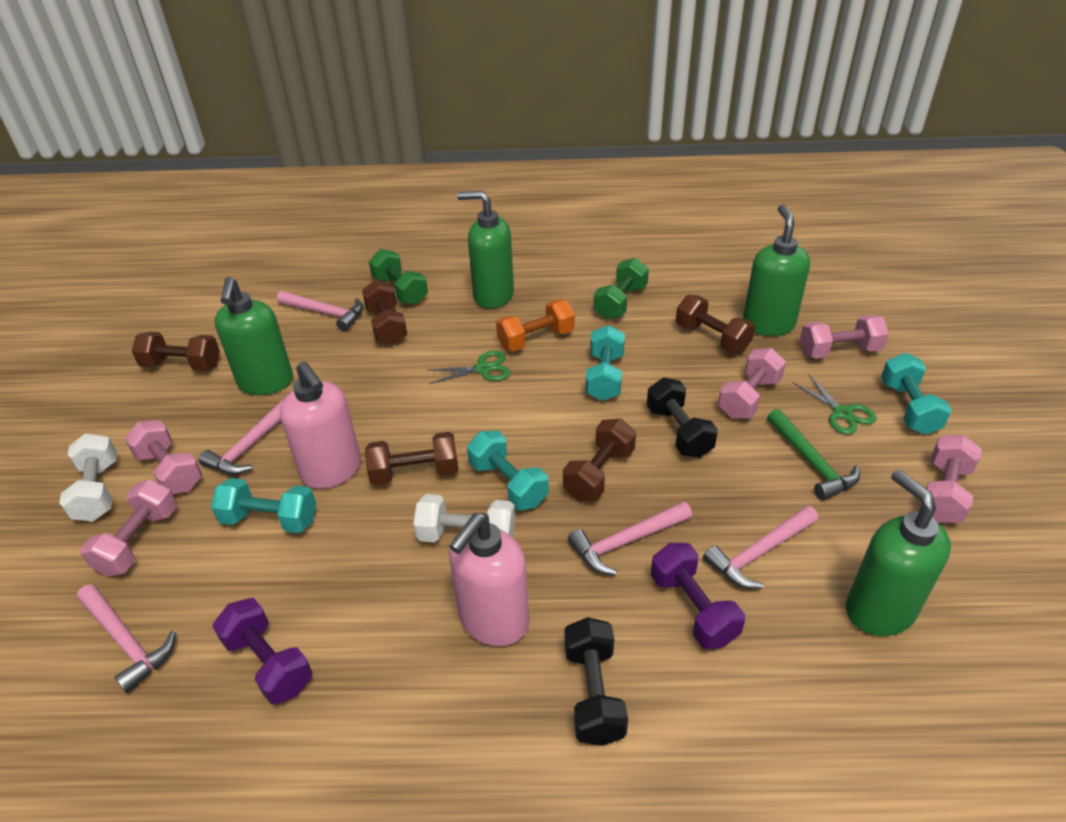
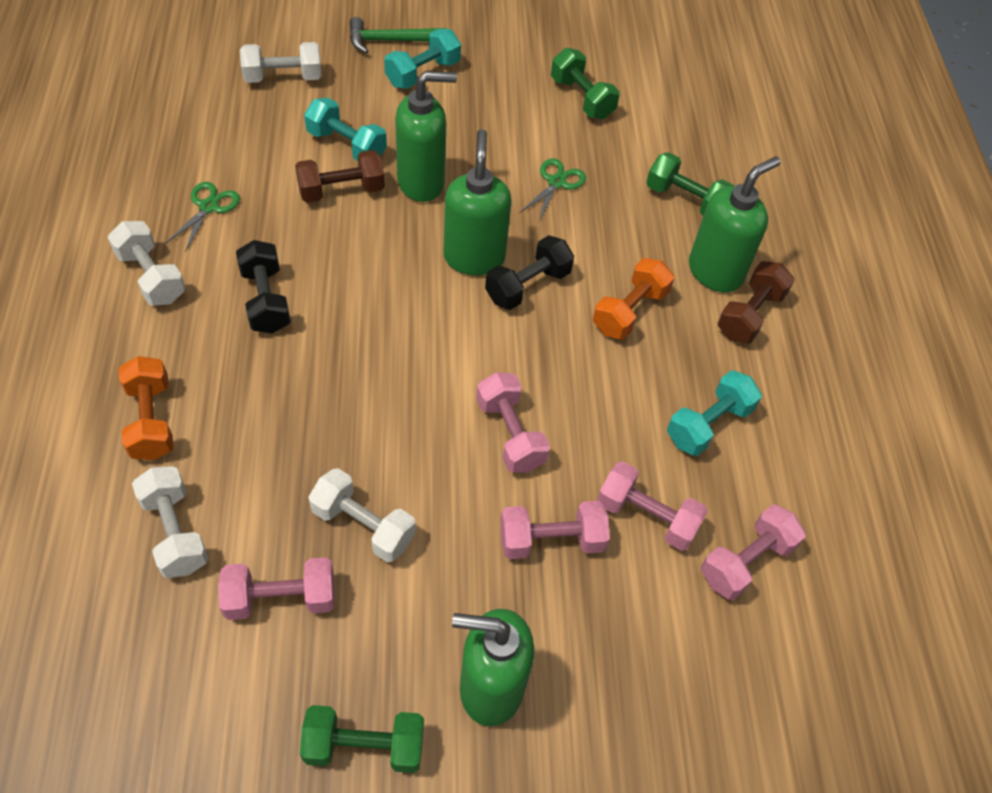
brown dumbbell: [132,332,220,371] [362,280,407,345] [365,432,459,486] [563,419,636,501] [676,294,755,353] = 5 -> [295,150,385,203] [717,261,795,343] = 2
green dumbbell: [369,249,428,305] [594,258,649,320] = 2 -> [300,705,424,773] [551,48,620,119] [646,152,734,215] = 3
orange dumbbell: [496,299,575,352] = 1 -> [119,356,174,461] [593,258,674,339] = 2
pink hammer: [77,584,176,693] [199,396,286,475] [277,291,363,331] [568,501,692,575] [703,506,818,589] = 5 -> none = 0
pink soap dispenser: [280,361,361,489] [449,513,529,646] = 2 -> none = 0
purple dumbbell: [212,598,312,704] [651,543,745,649] = 2 -> none = 0
turquoise dumbbell: [211,478,316,533] [467,430,549,510] [585,325,625,401] [881,353,952,435] = 4 -> [304,98,387,161] [384,29,461,89] [667,370,762,456] = 3
white dumbbell: [59,433,117,521] [413,494,515,542] = 2 -> [108,221,186,306] [132,466,208,578] [240,42,321,83] [308,468,416,562] = 4

